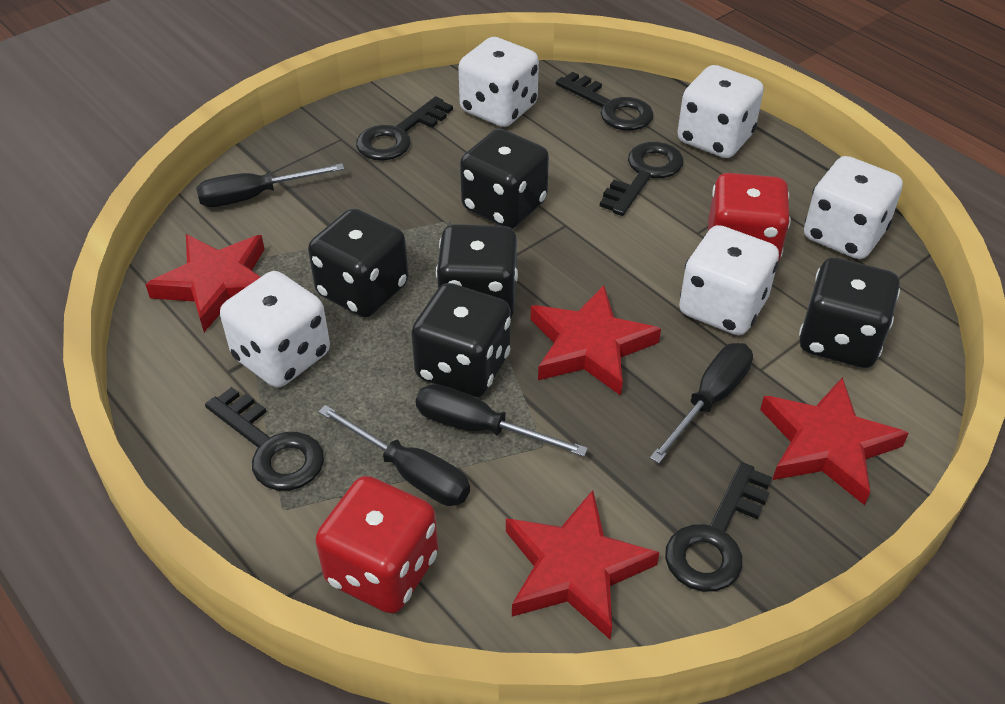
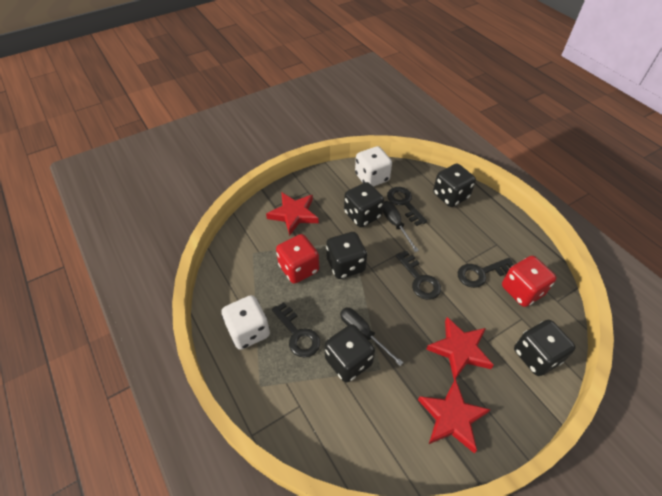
black key: [205,387,324,491] [356,96,453,161] [556,72,654,131] [600,142,683,216] [665,462,772,592] = 5 -> [272,302,320,358] [387,187,427,226] [396,250,441,300] [458,258,514,288] = 4
black screwdriver: [196,163,344,207] [318,405,470,506] [416,384,588,457] [650,343,753,463] = 4 -> [340,308,403,366] [383,201,419,252] = 2
red star: [145,234,265,332] [506,490,659,639] [531,285,661,396] [760,377,909,505] = 4 -> [266,192,319,236] [418,379,491,453] [426,317,494,380] = 3
white dice: [220,271,330,388] [458,37,539,127] [677,65,764,158] [679,225,779,335] [804,156,903,259] = 5 -> [221,295,270,350] [355,146,392,187] = 2

